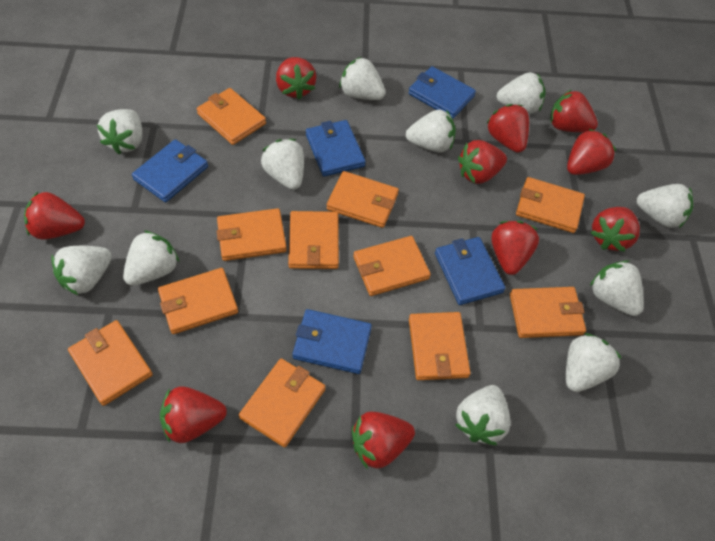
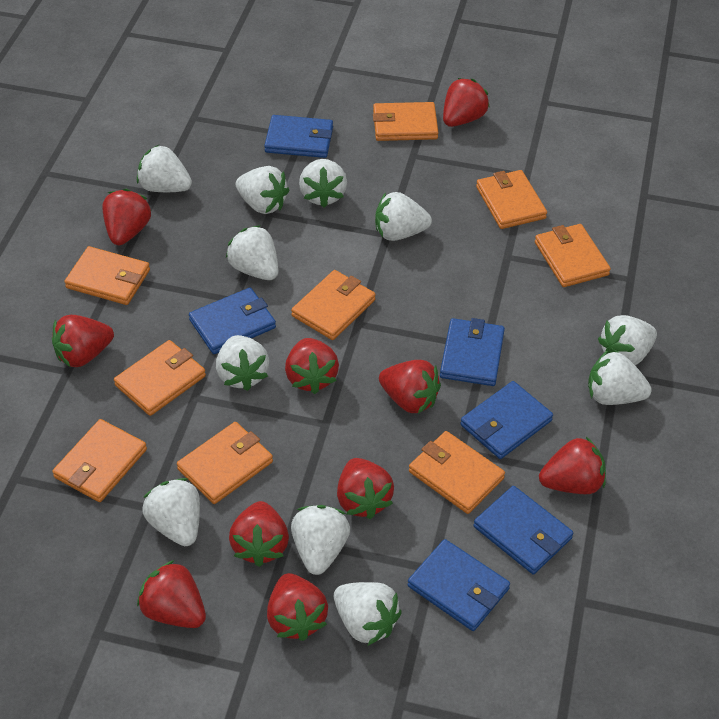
blue wallet: [132,139,208,202] [292,309,372,374] [306,120,366,177] [408,66,476,119] [435,237,506,305] = 5 -> [189,288,276,354] [264,115,333,158] [407,539,510,631] [440,318,505,386] [460,381,553,459] [473,486,573,574] = 6
orange wallet: [68,320,153,406] [158,268,238,334] [197,88,266,145] [217,208,287,261] [239,358,325,447] [288,211,339,269] [327,171,399,228] [353,236,431,296] [409,312,471,380] [510,287,586,338] [516,177,585,233] = 11 -> [52,419,147,502] [64,246,150,305] [114,340,206,416] [177,422,273,504] [291,270,376,340] [373,102,439,141] [409,431,505,514] [476,170,547,229] [535,224,611,287] = 9

